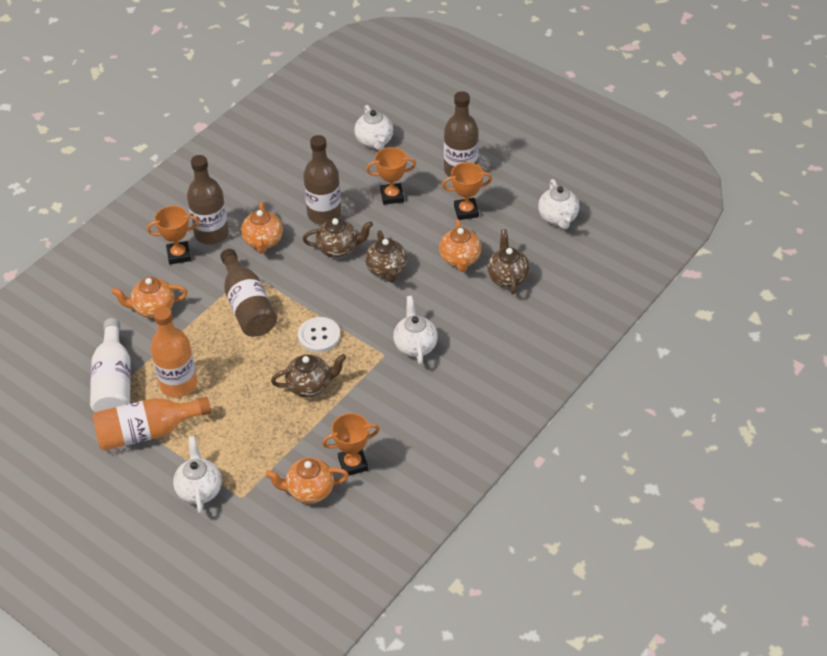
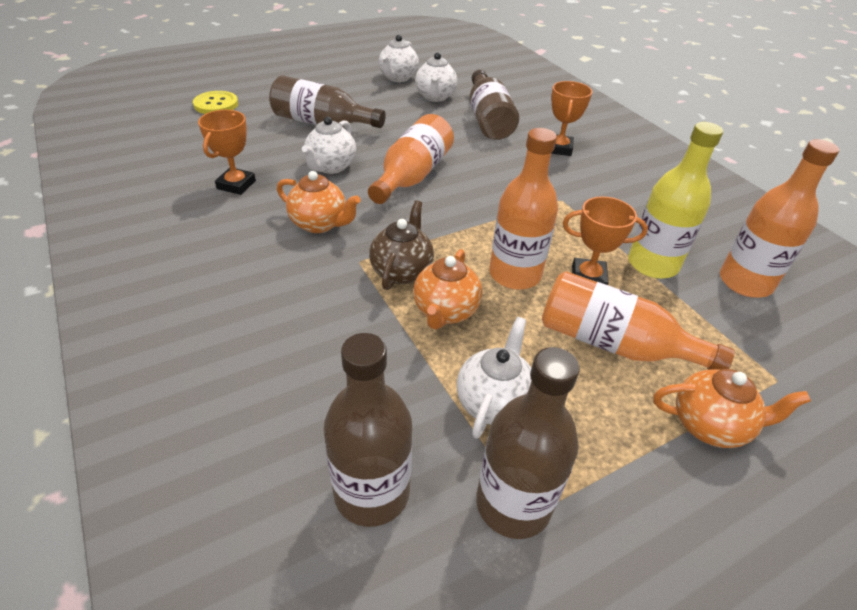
brown teapot: [271,354,346,397] [302,218,373,258] [365,230,407,283] [487,229,530,294] = 4 -> [369,200,434,290] = 1
orange bottle: [92,397,211,451] [150,306,197,398] = 2 -> [368,114,454,204] [489,128,558,290] [542,271,734,370] [720,139,839,298] = 4
orange teapot: [111,277,188,318] [241,202,283,254] [265,457,349,504] [439,219,481,272] = 4 -> [277,171,361,233] [413,249,482,330] [653,369,811,448] = 3
orange trophy: [147,206,199,265] [322,413,380,476] [366,147,416,205] [442,162,492,220] = 4 -> [198,110,256,195] [551,81,592,156] [563,196,648,285] = 3
white bottle: [90,318,131,412] = 1 -> none = 0
white button: [298,317,340,353] = 1 -> none = 0
yellow bottle: none = 0 -> [628,122,723,279] = 1
yellow button: none = 0 -> [193,91,238,114] = 1

